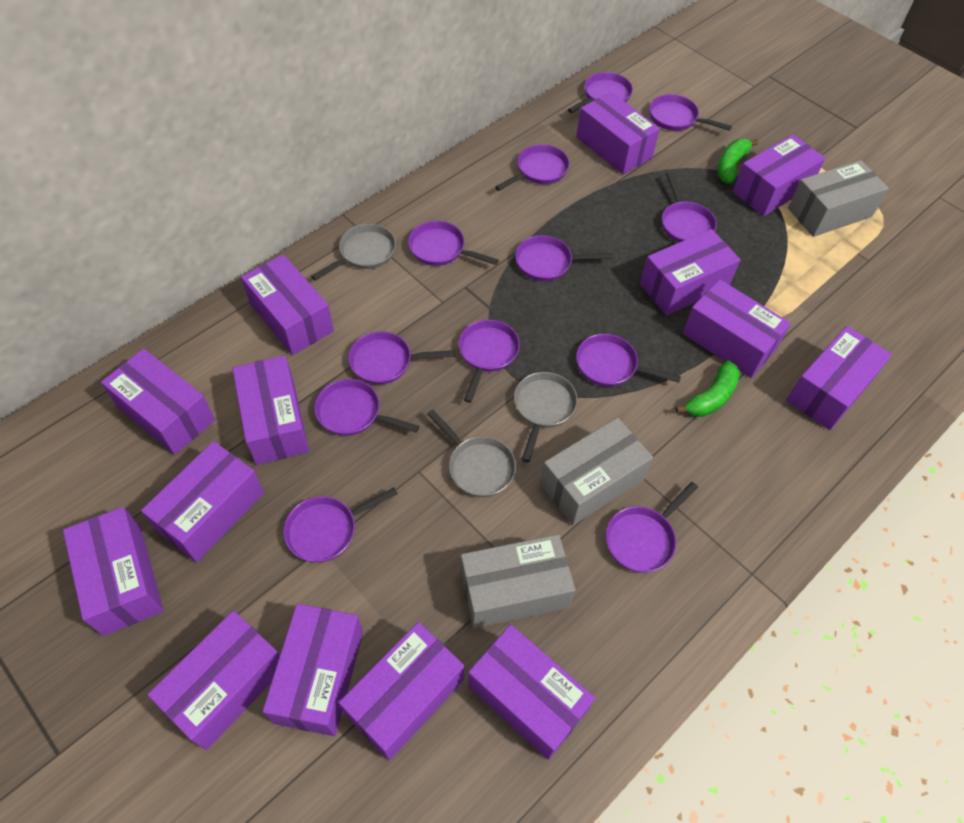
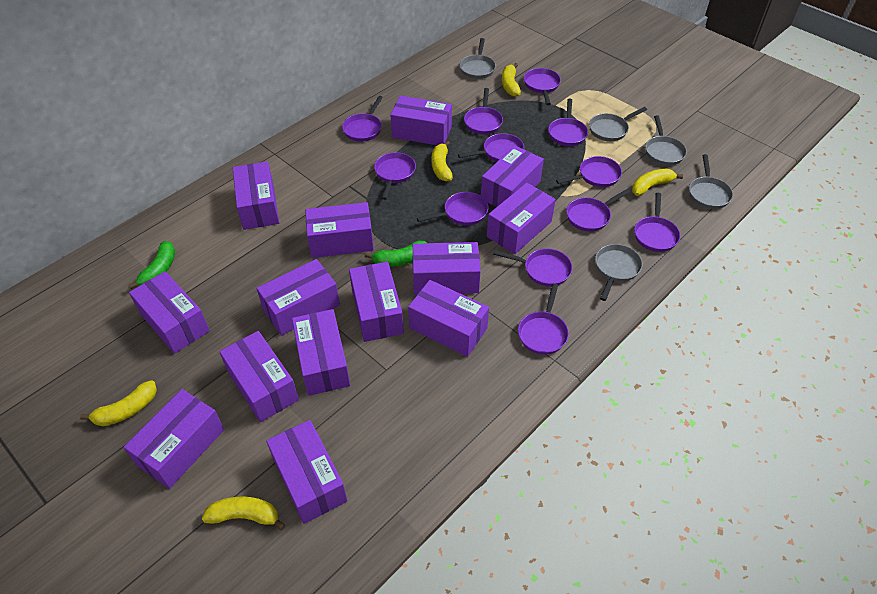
grey box: [461,534,575,628] [540,418,653,525] [788,160,889,237] = 3 -> none = 0
grey pan: [311,224,396,281] [427,409,516,497] [514,372,578,462] = 3 -> [460,38,496,79] [589,107,647,141] [595,244,643,301] [645,115,687,166] [689,154,733,209] = 5
yellow banana: none = 0 -> [80,380,157,426] [201,496,285,530] [431,141,453,181] [502,63,521,97] [632,169,683,196] = 5

